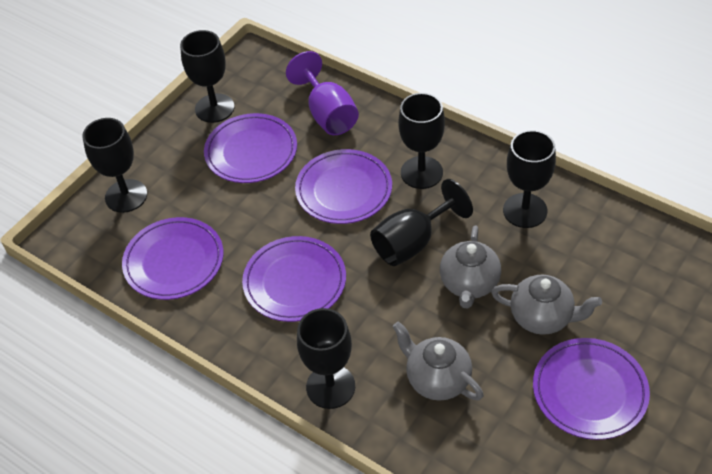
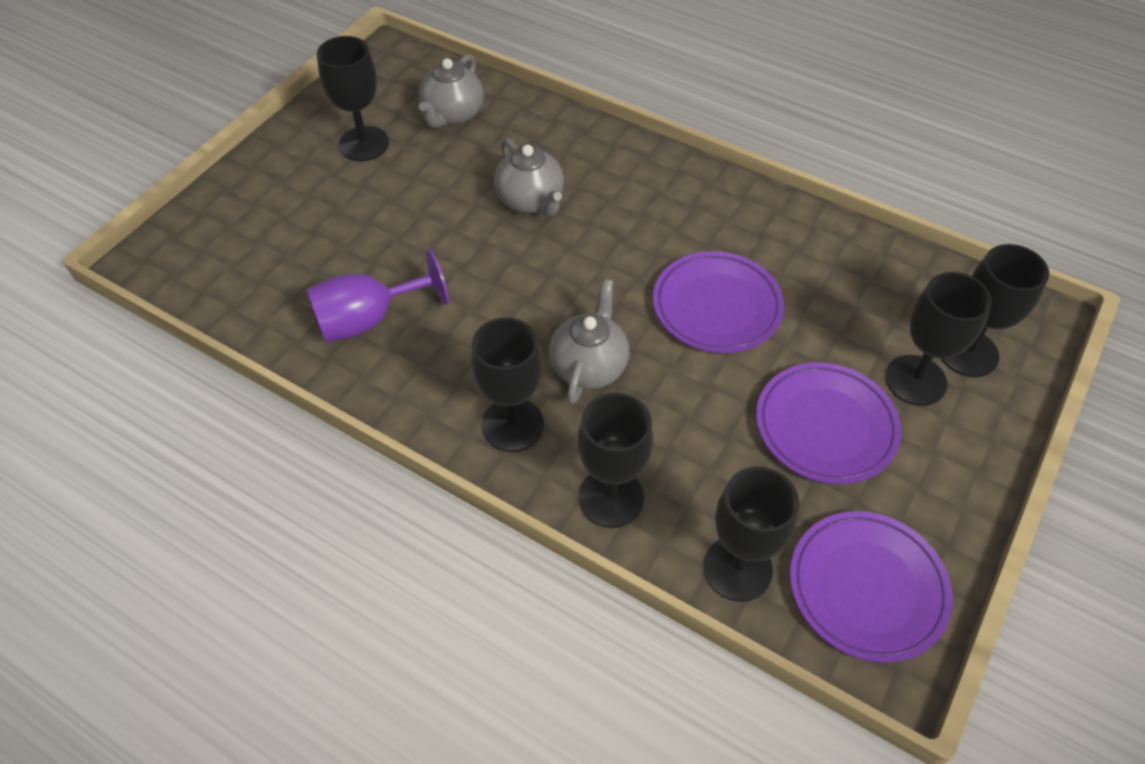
purple plate: [122,217,224,300] [204,113,297,183] [242,236,346,322] [295,149,392,224] [533,338,650,440] = 5 -> [653,251,784,353] [756,362,901,484] [790,511,953,663] = 3

